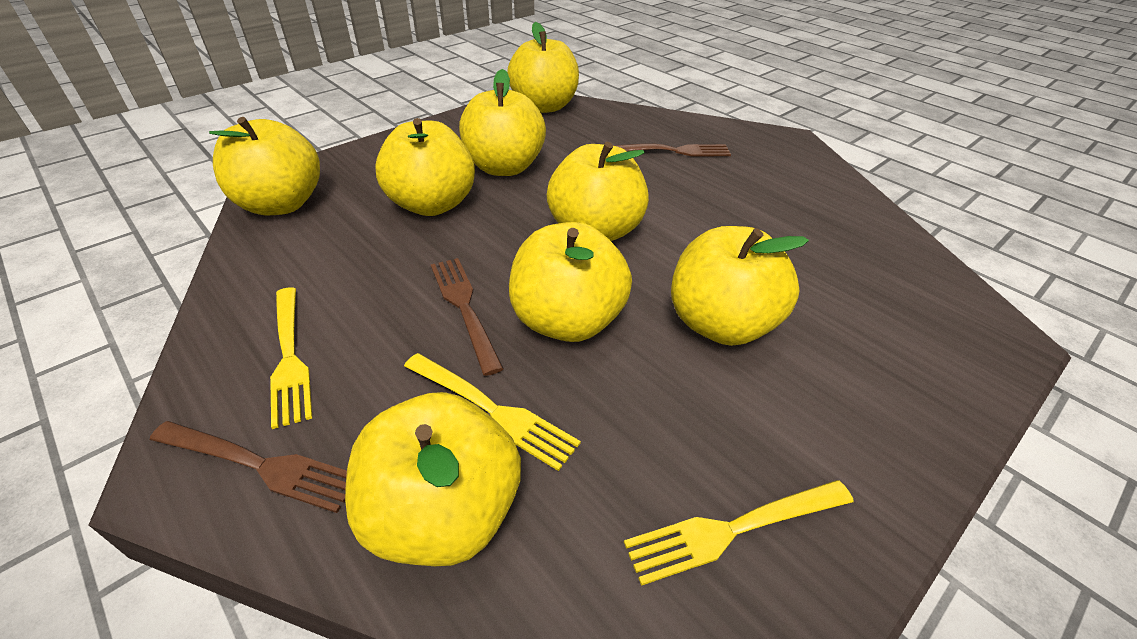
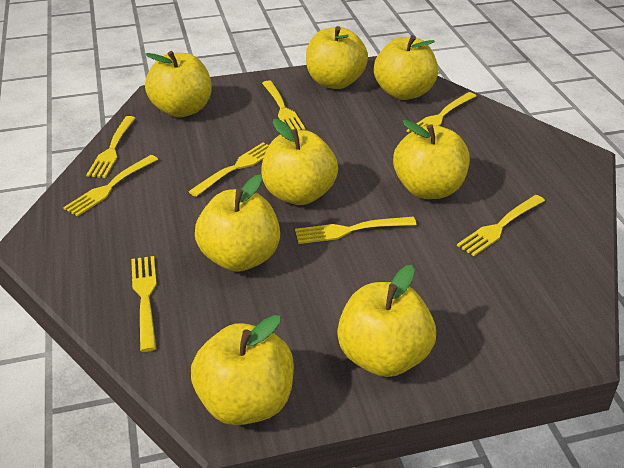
brown fork: [150,421,347,513] [431,258,504,376] [613,144,731,157] = 3 -> none = 0
yellow fork: [270,287,312,429] [404,353,581,471] [624,480,854,586] = 3 -> [63,155,158,217] [86,116,135,178] [131,256,157,352] [188,142,269,197] [262,80,305,130] [295,217,416,244] [406,92,476,133] [457,195,545,256] = 8

